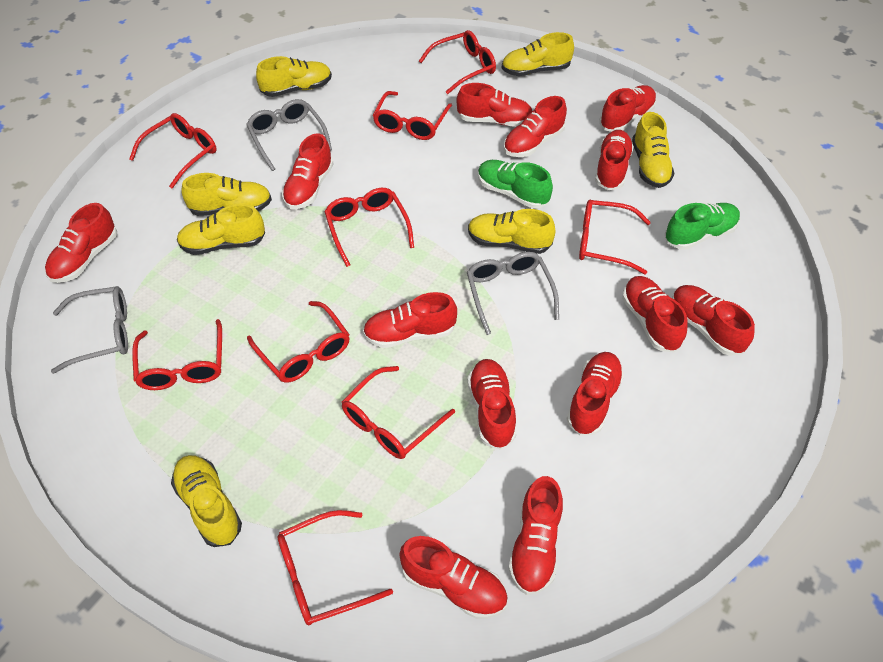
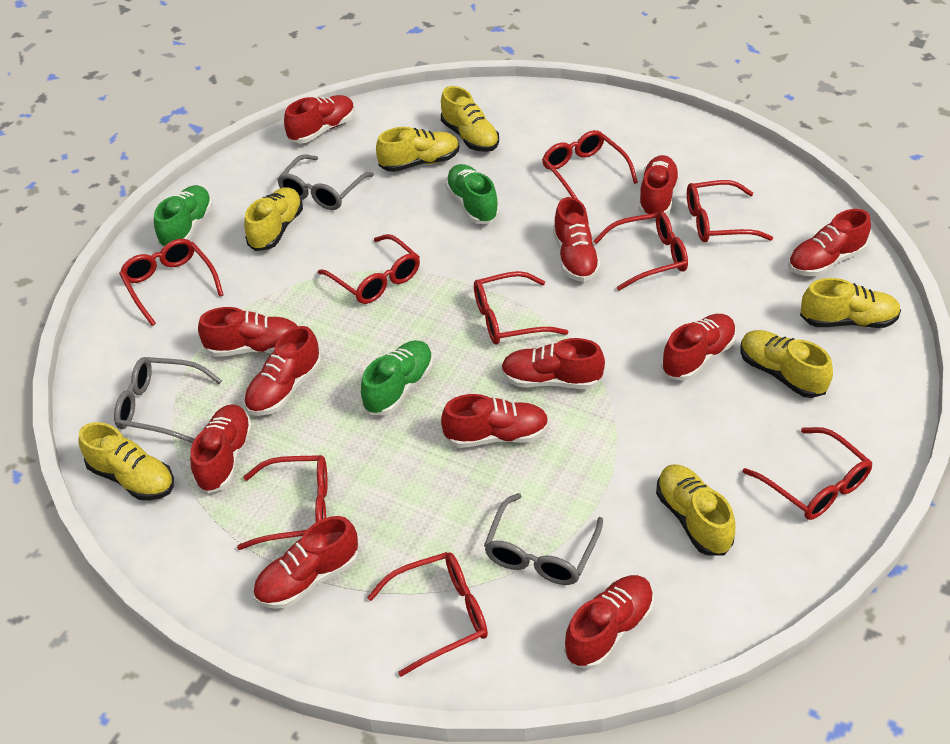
green shoe: [478,160,553,209] [665,203,740,250] = 2 -> [154,185,213,247] [361,340,433,415] [445,164,499,224] = 3
red shoe: [45,203,117,283] [282,133,333,209] [363,292,457,348] [399,536,508,619] [456,83,532,127] [468,359,516,450] [504,96,567,157] [508,476,563,595] [567,352,624,436] [595,130,634,190] [599,85,657,132] [622,276,688,352] [672,285,755,356] = 13 -> [190,404,252,494] [198,307,297,357] [244,326,321,416] [253,516,358,609] [284,95,355,144] [441,394,549,448] [501,338,605,389] [553,197,601,282] [564,575,654,669] [638,155,680,215] [661,314,736,381] [788,209,871,276] = 12

